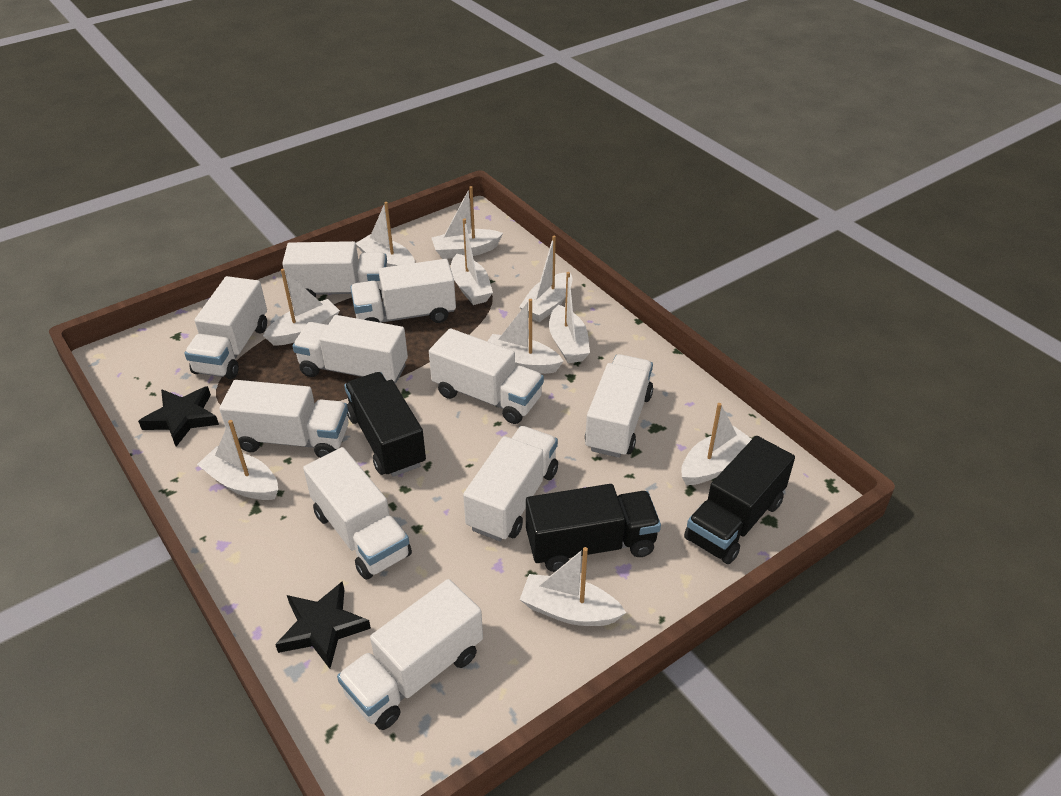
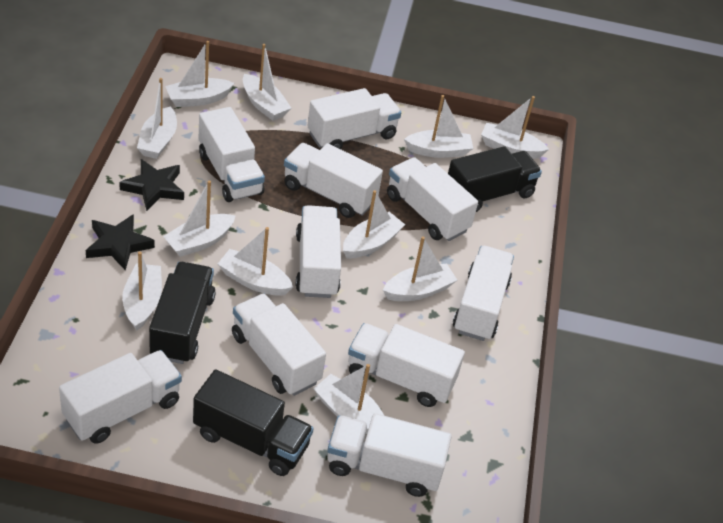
white boat: [197,420,278,500] [263,269,340,345] [356,202,415,267] [432,186,503,259] [451,218,493,305] [487,299,564,374] [519,236,572,322] [520,547,626,626] [549,272,590,363] [681,403,752,485] = 10 -> [122,251,162,330] [137,78,177,159] [163,180,235,257] [165,41,234,107] [218,227,293,296] [243,44,292,121] [314,364,384,434] [343,190,405,258] [383,236,457,301] [404,95,474,158] [481,96,549,159] = 11

